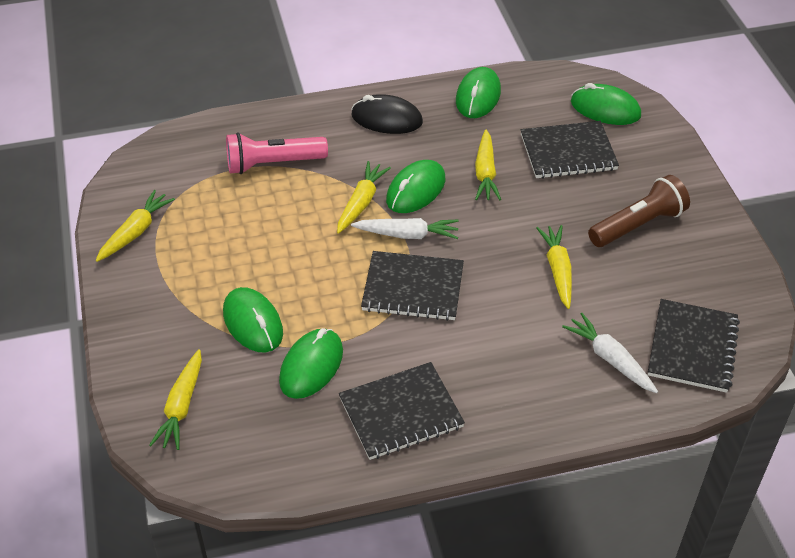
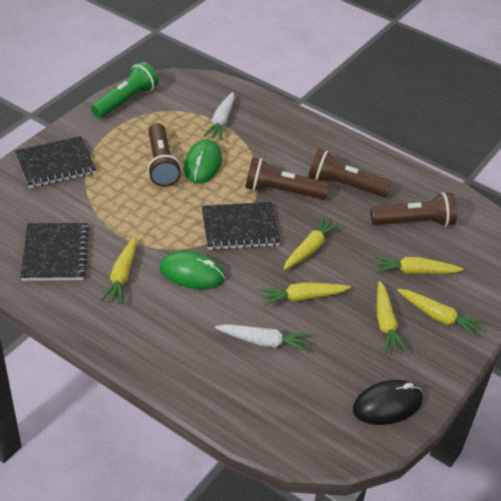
black notebook: [339,362,465,460] [361,251,464,321] [521,121,619,179] [648,299,740,393] = 4 -> [15,136,96,188] [21,223,89,281] [202,202,280,250] = 3
brown flashlight: [588,175,690,247] = 1 -> [147,123,181,187] [245,158,329,199] [308,149,391,197] [370,192,457,227] = 4
green flashlight: none = 0 -> [91,62,159,118] = 1
green mouse: [223,287,283,353] [279,328,343,399] [386,160,446,213] [456,67,501,118] [571,83,641,125] = 5 -> [159,251,225,289] [184,139,222,183] = 2
pink flashlight: [226,132,328,174] = 1 -> none = 0
yellow carrot: [96,190,175,262] [149,349,202,450] [337,161,391,234] [475,129,501,200] [536,225,572,309] = 5 -> [100,237,137,304] [259,282,351,306] [284,216,341,270] [374,256,464,274] [377,281,408,354] [397,289,485,338] = 6

